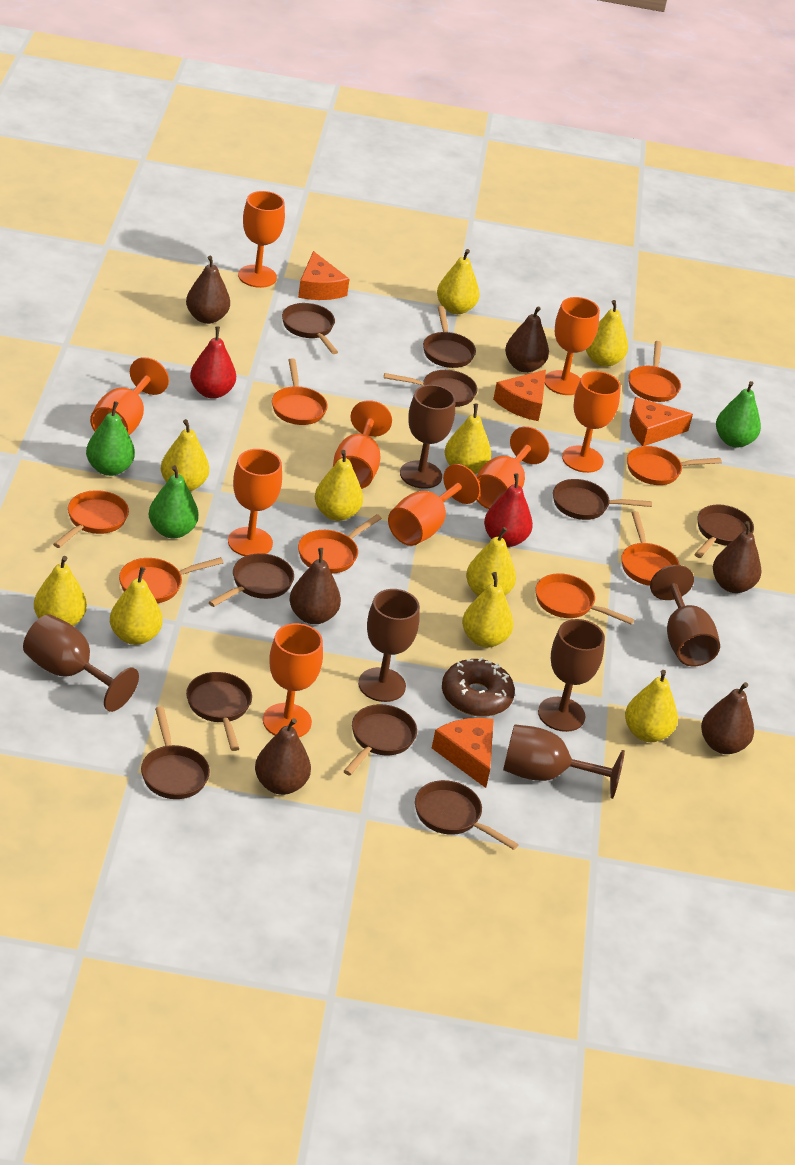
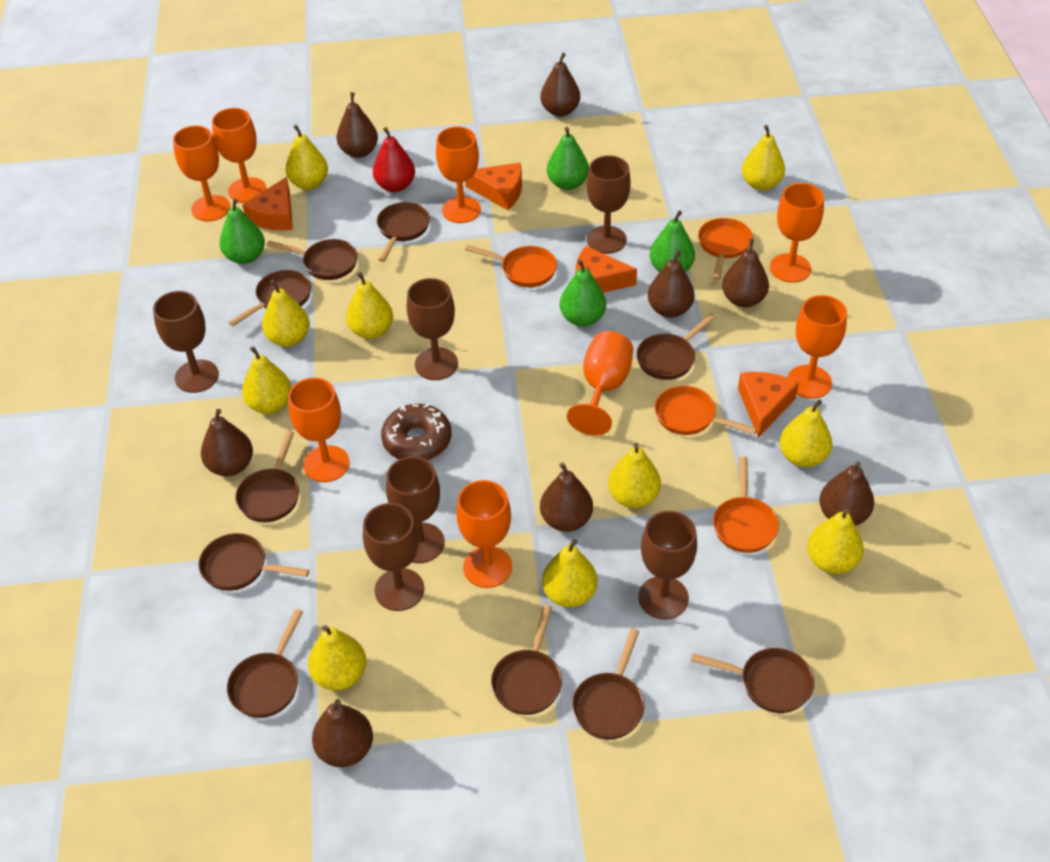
brown pear: [186,256,230,324] [255,718,311,795] [289,548,341,624] [505,306,549,373] [701,682,754,754] [713,521,762,593] = 6 -> [201,409,253,476] [312,699,373,767] [337,92,378,158] [540,53,580,117] [540,462,593,532] [648,250,694,318] [722,239,769,308] [819,461,874,526] = 8
green pear: [86,401,135,476] [149,465,199,538] [716,381,761,448] = 3 -> [220,199,265,264] [547,127,589,190] [560,259,606,327] [650,210,695,272] = 4
orange goblet: [90,357,169,435] [228,449,282,556] [238,191,285,288] [263,623,323,737] [333,400,392,489] [388,464,480,546] [476,426,549,509] [545,297,600,395] [562,371,621,473] = 9 -> [173,125,230,221] [212,108,267,203] [288,377,350,482] [436,127,481,223] [456,480,512,588] [567,331,633,436] [770,183,824,283] [787,295,847,399] = 8
orange pan: [53,490,129,548] [119,557,224,603] [272,358,328,425] [298,514,382,574] [535,573,634,625] [621,511,680,586] [627,446,722,485] [628,341,681,402] = 8 -> [465,245,557,287] [655,386,757,435] [698,218,753,280] [713,457,779,553] = 4
red pear: [190,326,236,399] [484,473,533,547] = 2 -> [373,127,415,192] = 1

